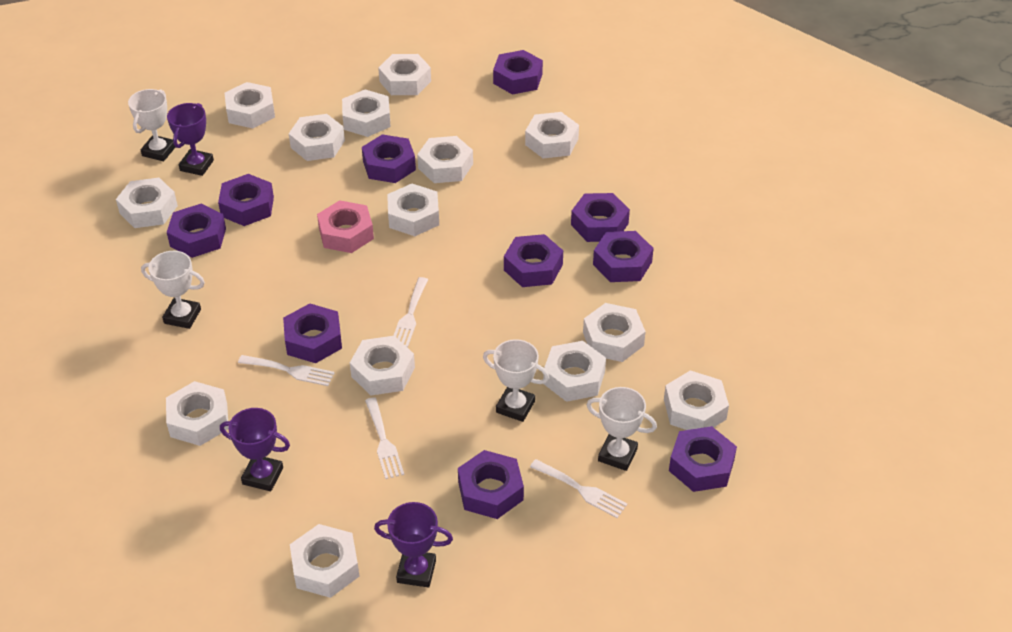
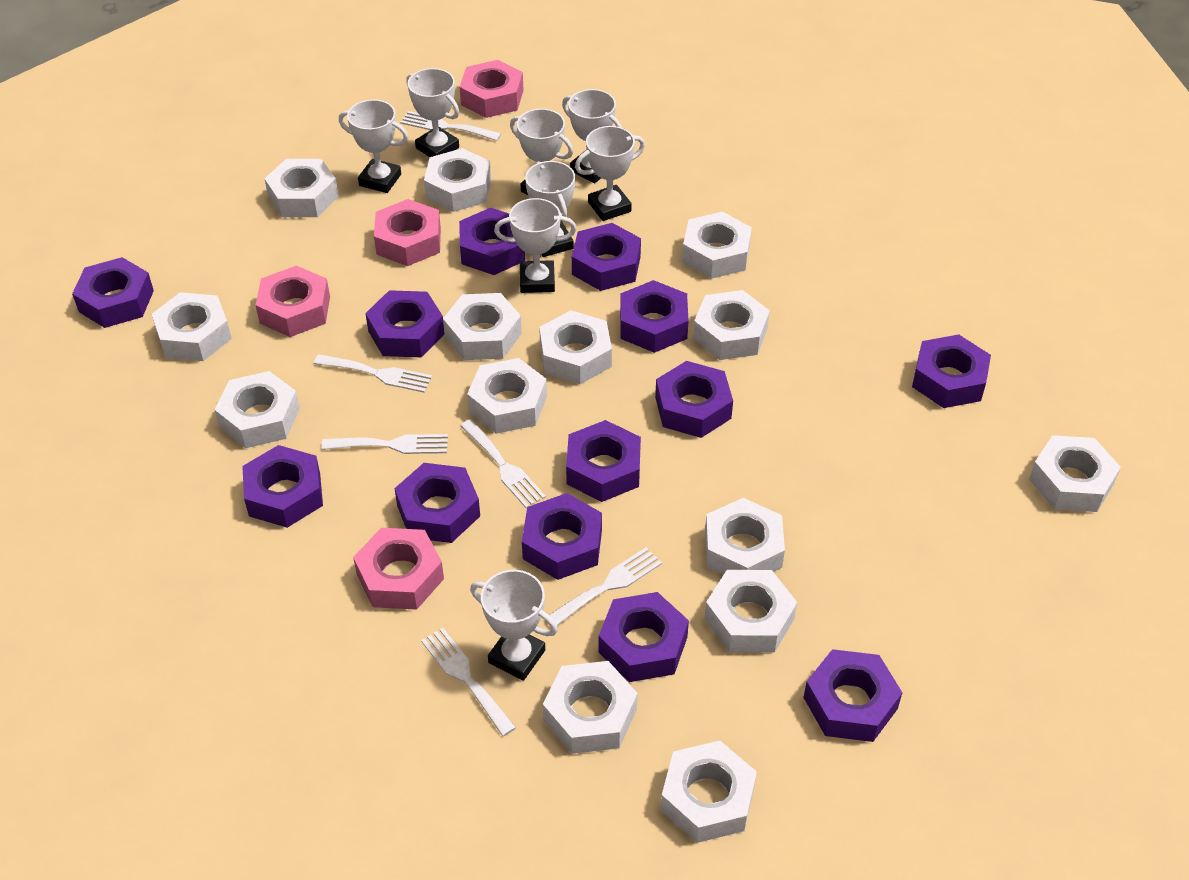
pink nut: [317,200,374,253] = 1 -> [255,266,330,337] [353,528,444,610] [374,199,441,266] [460,60,524,118] = 4
purple nut: [167,204,226,258] [218,174,274,226] [283,303,342,363] [362,134,416,183] [458,450,524,519] [493,50,543,95] [504,234,563,287] [571,193,630,242] [593,231,654,282] [669,426,737,492] = 10 -> [72,257,154,328] [242,445,323,528] [365,290,444,357] [394,463,480,543] [459,208,525,275] [522,493,602,580] [566,420,641,502] [572,223,641,291] [599,592,689,682] [620,280,689,353] [655,361,733,438] [803,649,902,742] [912,334,991,408] = 13
purple trophy: [167,103,214,176] [220,408,290,491] [374,502,453,588] = 3 -> none = 0
white fork: [238,355,335,386] [365,397,404,479] [393,277,428,348] [530,459,627,518] = 4 -> [314,354,432,393] [321,434,448,454] [400,111,501,141] [421,628,516,736] [460,419,546,508] [545,547,662,626] = 6
white trophy: [128,89,175,161] [141,251,205,329] [483,339,549,422] [587,387,657,471] = 4 -> [339,100,408,193] [406,68,459,157] [470,570,558,681] [494,198,577,293] [510,109,573,195] [525,161,575,257] [562,89,622,183] [575,126,645,221] = 8

